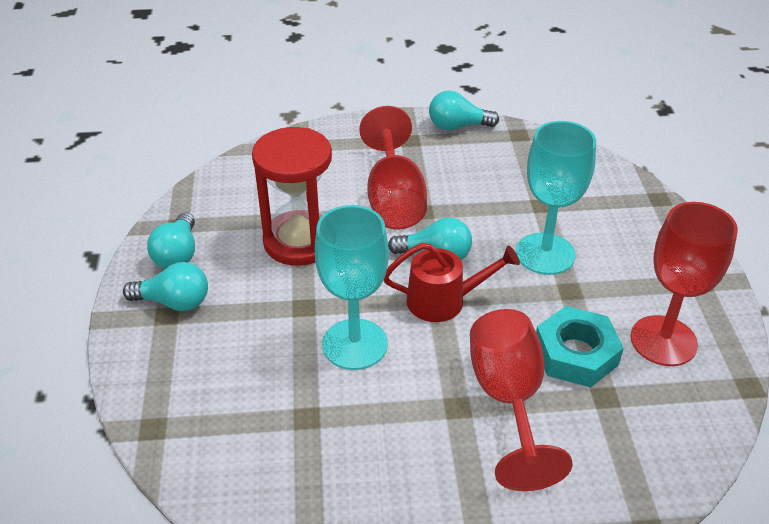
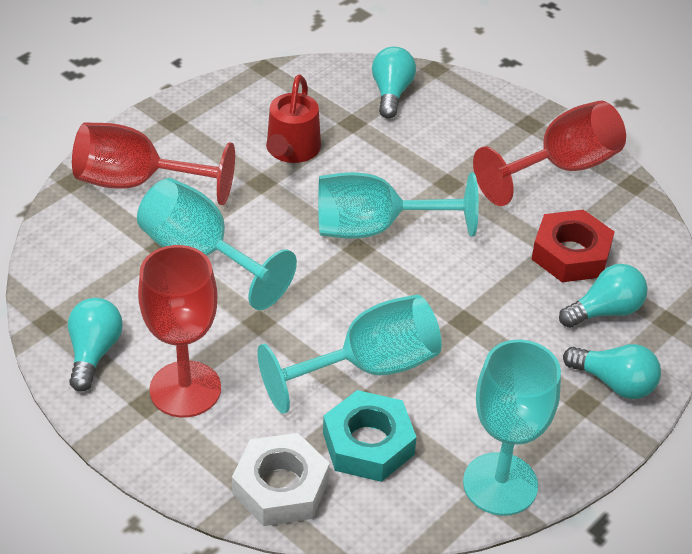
red hourglass: [252,127,332,266] = 1 -> none = 0
red nut: none = 0 -> [532,210,615,282] = 1
turquoise goblet: [315,205,389,370] [516,121,596,275] = 2 -> [137,178,297,310] [257,295,442,414] [318,172,479,239] [463,340,561,516] = 4
white nut: none = 0 -> [232,433,330,526] = 1

